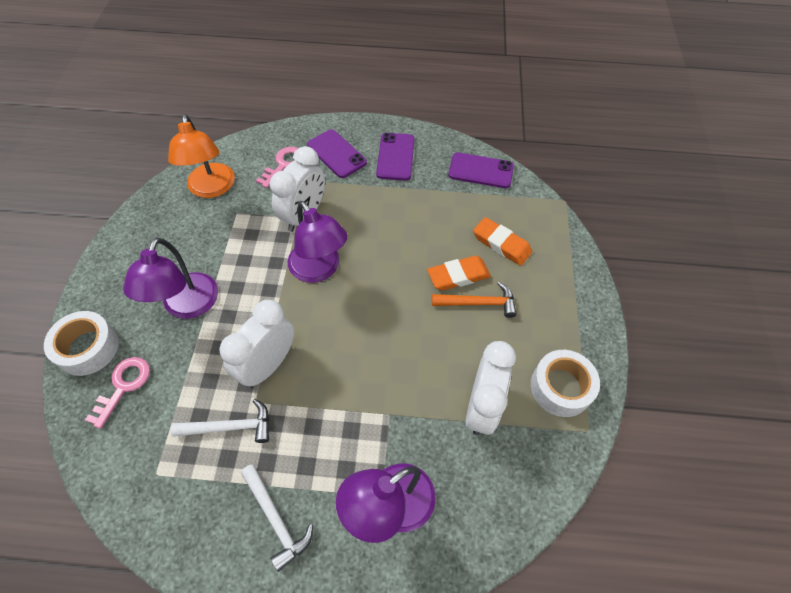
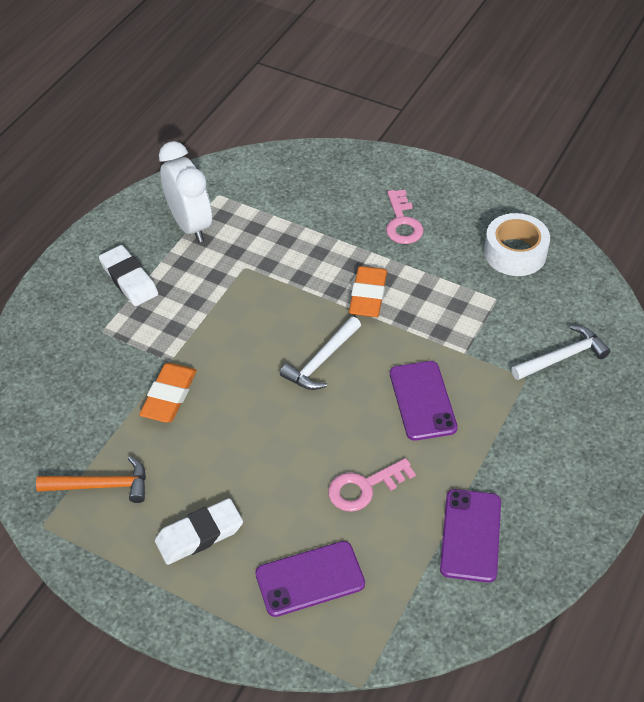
orange lamp: [168,114,235,198] = 1 -> none = 0
purple lamp: [123,238,218,319] [288,201,348,283] [336,463,436,543] = 3 -> none = 0
white clock: [220,300,294,388] [270,146,325,232] [466,341,516,435] = 3 -> [159,141,212,242] = 1
white eraser: none = 0 -> [99,245,158,306] [155,498,243,565] = 2
white tape: [44,311,119,376] [531,350,600,417] = 2 -> [484,213,550,276] = 1

